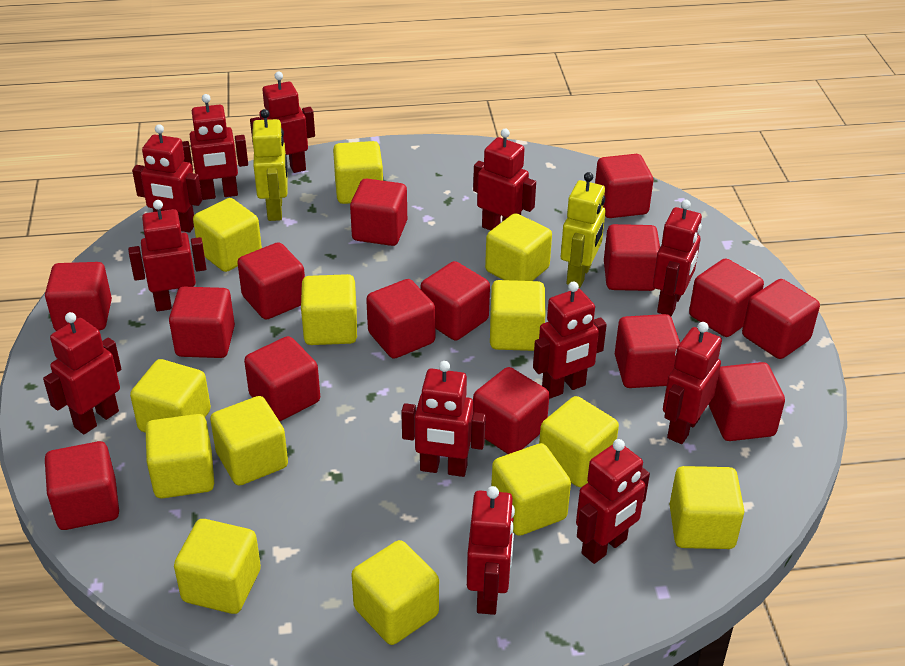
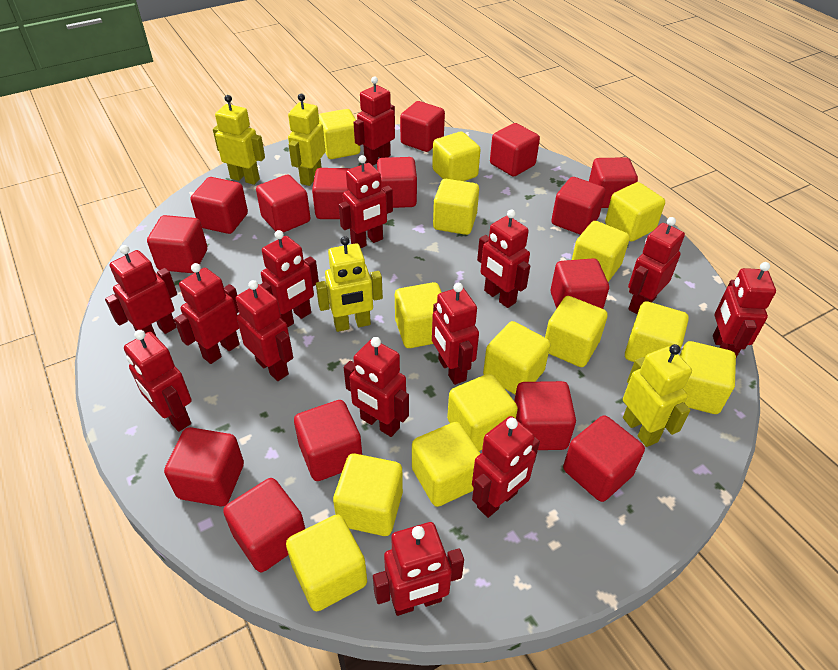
red robot: [43,312,121,434] [128,200,207,311] [132,124,202,232] [182,94,248,200] [250,72,315,173] [401,361,486,477] [467,486,515,615] [473,129,536,231] [533,281,607,398] [576,439,650,564] [653,200,702,316] [663,322,722,444] = 12 -> [105,245,177,336] [124,330,192,432] [174,263,240,364] [236,280,293,381] [260,230,319,327] [339,155,393,248] [344,337,409,437] [353,76,395,166] [373,522,464,616] [432,283,479,385] [472,416,540,518] [477,209,530,308] [628,217,685,314] [713,262,776,358] = 14
yellow cube: [130,359,211,433] [145,414,214,498] [174,519,261,614] [193,198,262,272] [210,396,288,485] [301,274,357,345] [333,141,383,204] [351,540,439,645] [485,213,552,281] [490,280,546,351] [491,443,571,536] [539,396,619,487] [670,466,744,549] = 13 -> [286,514,367,611] [319,109,360,159] [333,453,403,536] [395,282,442,348] [412,422,481,507] [432,132,481,181] [433,179,479,235] [447,373,518,451] [483,321,551,395] [545,296,608,367] [572,221,630,282] [605,182,665,241] [625,301,689,362] [680,341,736,414] = 14
yellow robot: [252,109,288,221] [561,172,605,288] = 2 -> [213,95,265,185] [288,94,325,186] [316,236,383,332] [623,344,692,447] = 4

